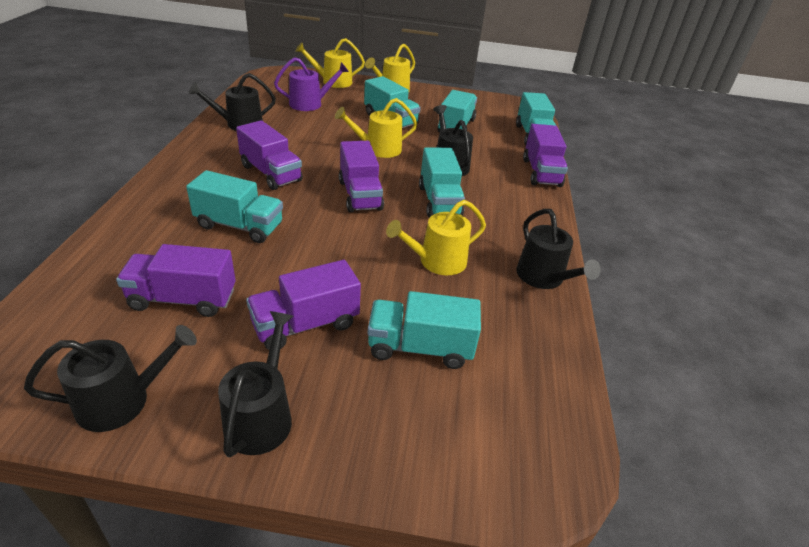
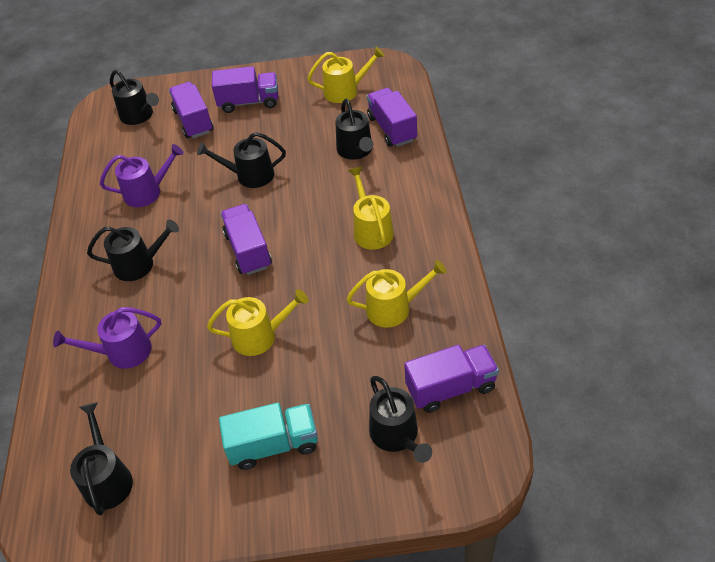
black watering can: [24,325,197,432] [188,73,276,131] [218,311,293,457] [433,105,473,176] [516,209,601,289] = 5 -> [70,402,133,515] [87,220,179,281] [110,70,159,125] [197,132,286,188] [335,99,373,160] [369,376,432,463] = 6
purple watering can: [274,57,349,111] = 1 -> [53,307,161,369] [100,144,184,207] = 2
turquoise truck: [186,170,283,243] [364,76,421,128] [367,291,481,369] [419,147,465,218] [437,90,477,133] [516,92,556,145] = 6 -> [219,403,318,470] = 1

